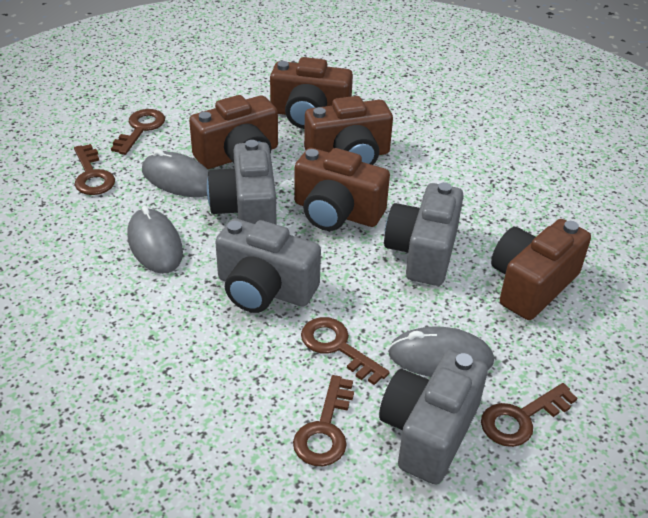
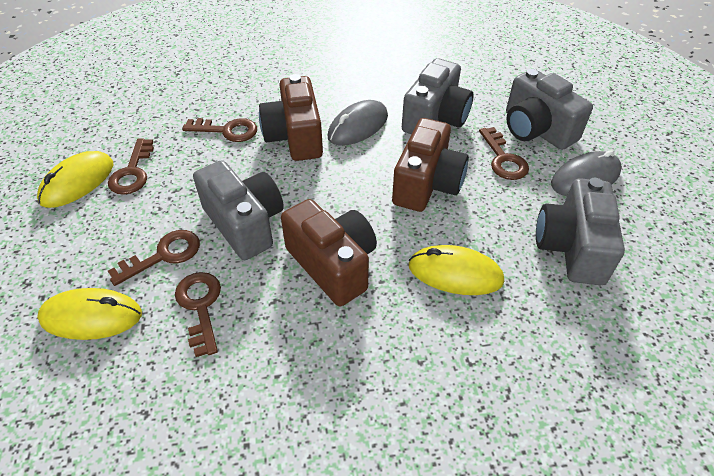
brown camera: [189,95,278,169] [270,57,353,129] [294,148,390,231] [304,96,393,165] [491,219,591,320] = 5 -> [259,74,323,161] [281,199,377,306] [392,118,469,212] = 3
grey mouse: [127,206,183,274] [142,149,209,197] [388,326,494,377] = 3 -> [327,100,388,146] [551,150,622,196] = 2
yellow mouse: none = 0 -> [37,151,113,208] [37,288,142,340] [409,245,504,295] = 3

